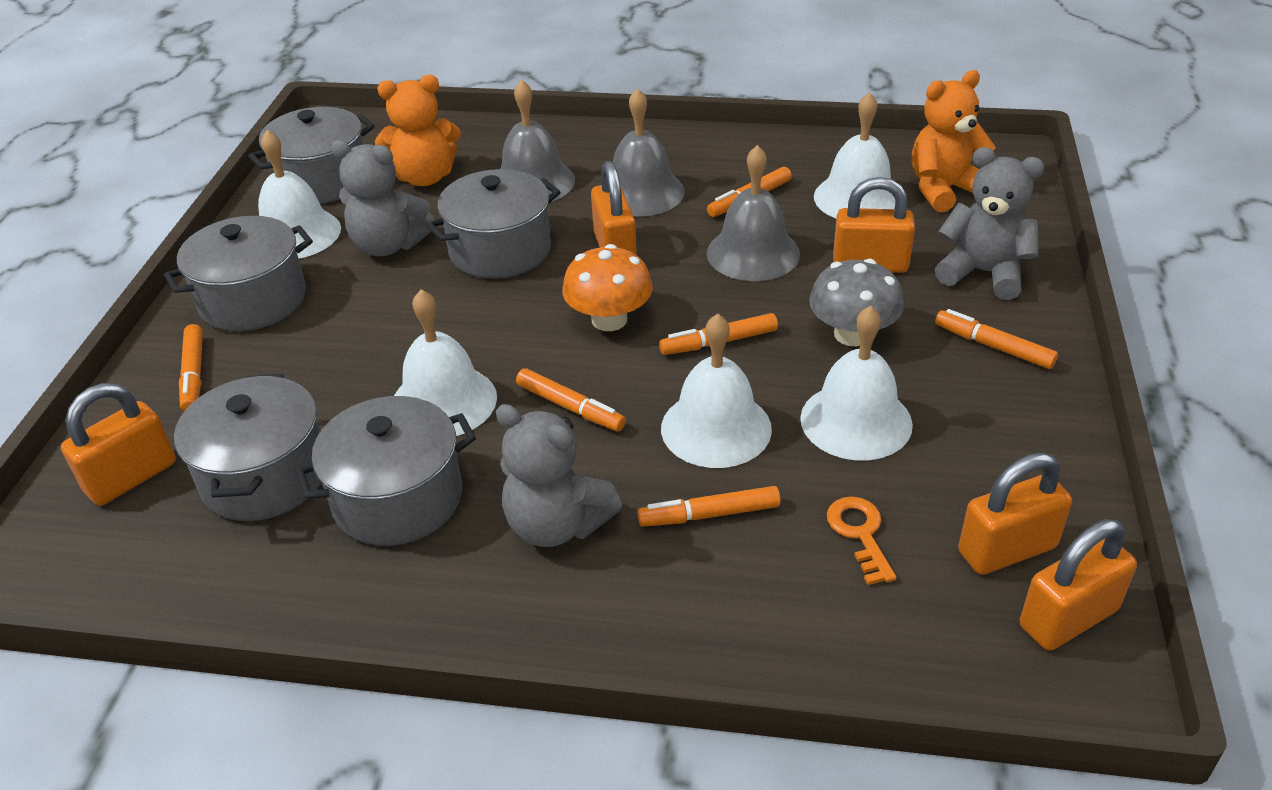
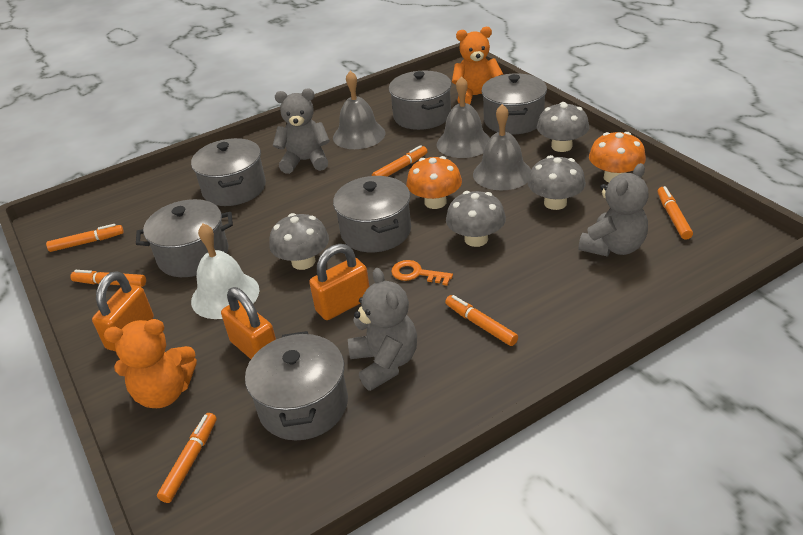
grey mushroom: [809,259,904,346] = 1 -> [269,213,329,270] [446,191,506,247] [528,155,586,210] [537,102,589,152] = 4
grey pot: [164,216,313,331] [174,374,322,521] [248,107,375,204] [295,396,476,546] [426,169,561,279] = 5 -> [136,199,233,277] [191,138,266,206] [245,331,348,440] [333,176,411,252] [389,70,451,130] [481,73,547,134] = 6
orange mushroom: [562,244,653,331] = 1 -> [406,156,462,209] [589,132,646,183] = 2
orange padlock: [61,383,176,506] [591,161,637,255] [833,177,915,273] [958,453,1072,575] [1020,519,1137,651] = 5 -> [92,271,154,351] [221,287,276,359] [309,244,370,320] = 3
white bell: [258,130,341,259] [394,289,497,436] [661,314,772,468] [800,306,913,461] [814,92,895,218] = 5 -> [191,224,259,319] = 1

